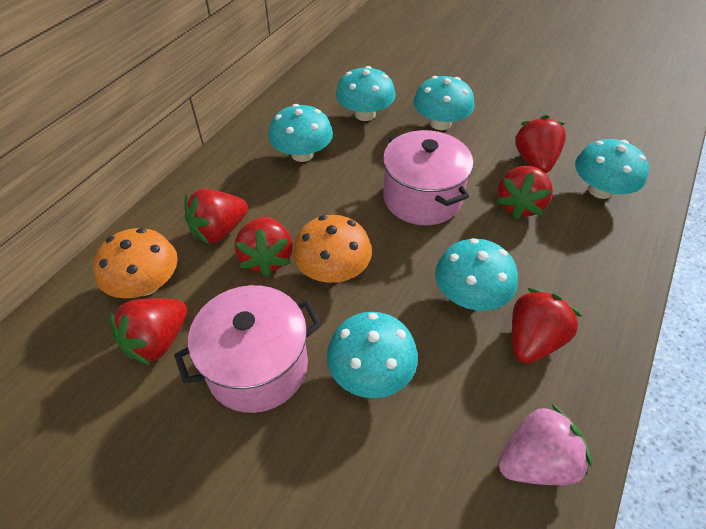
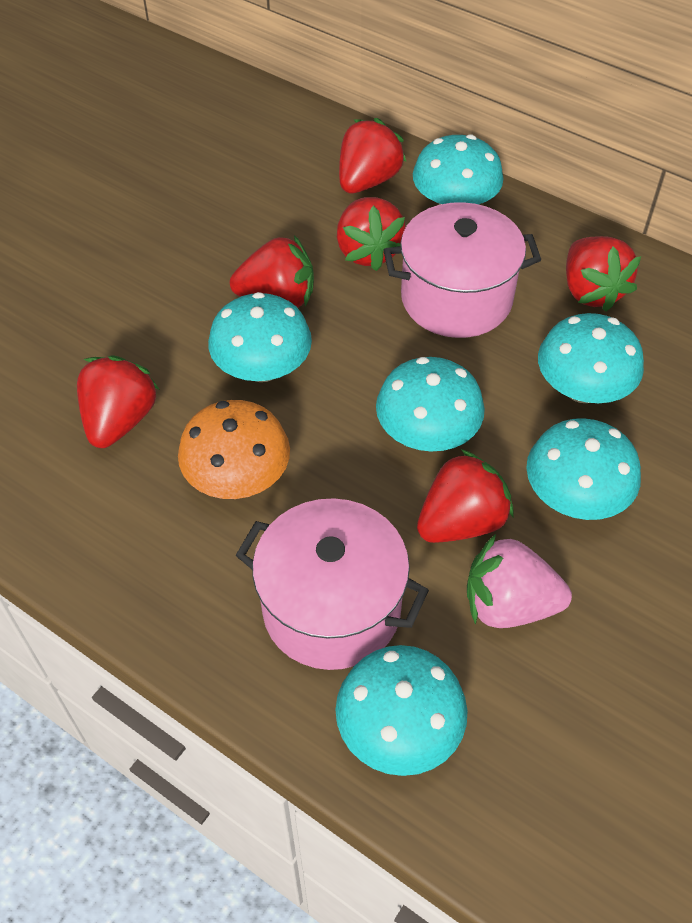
orange mushroom: [93,228,178,298] [293,215,372,283] = 2 -> [178,400,290,499] = 1

